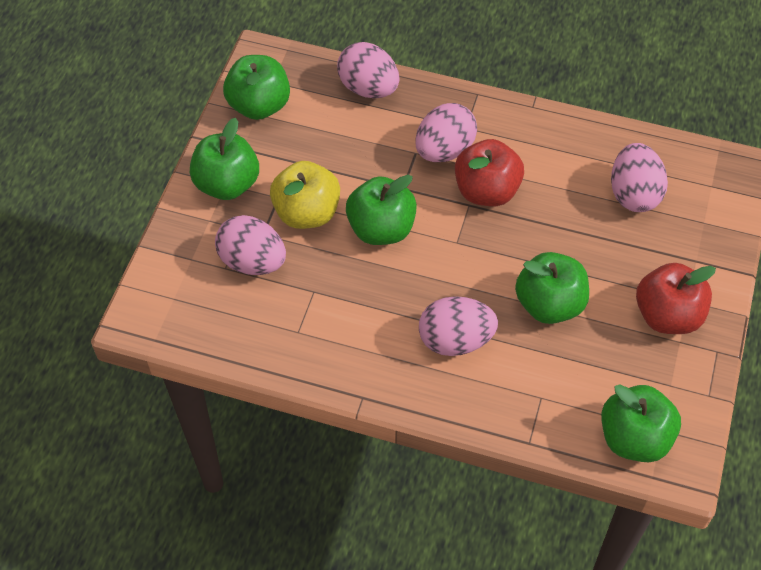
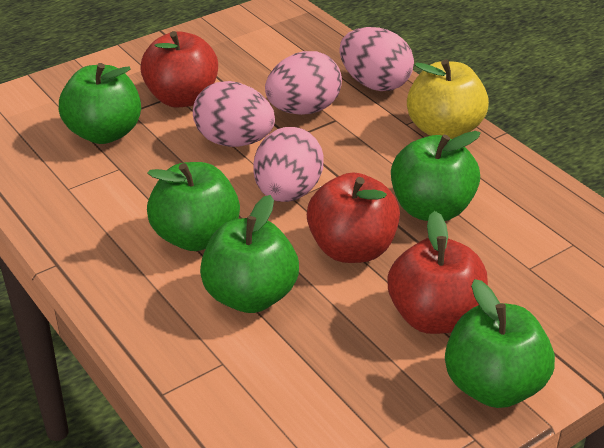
pink egg: [215,215,286,275] [337,42,400,98] [415,103,477,162] [419,296,498,356] [611,143,668,212] = 5 -> [193,81,275,147] [253,127,324,202] [265,51,342,115] [339,27,414,91] = 4
red apple: [455,139,524,206] [636,263,716,334] = 2 -> [140,31,218,107] [307,173,400,263] [388,211,488,334] = 3

